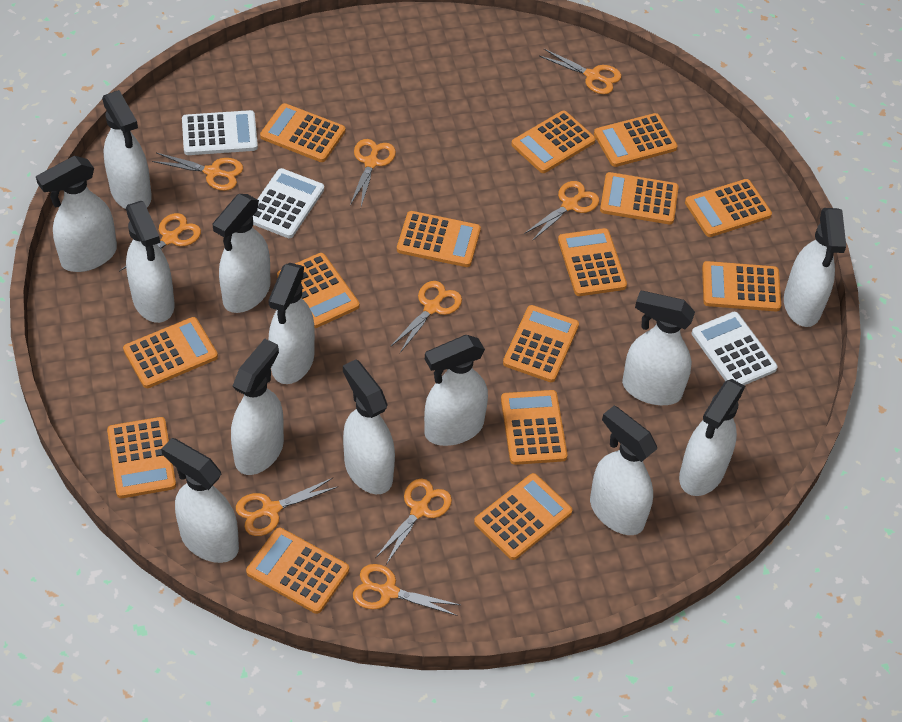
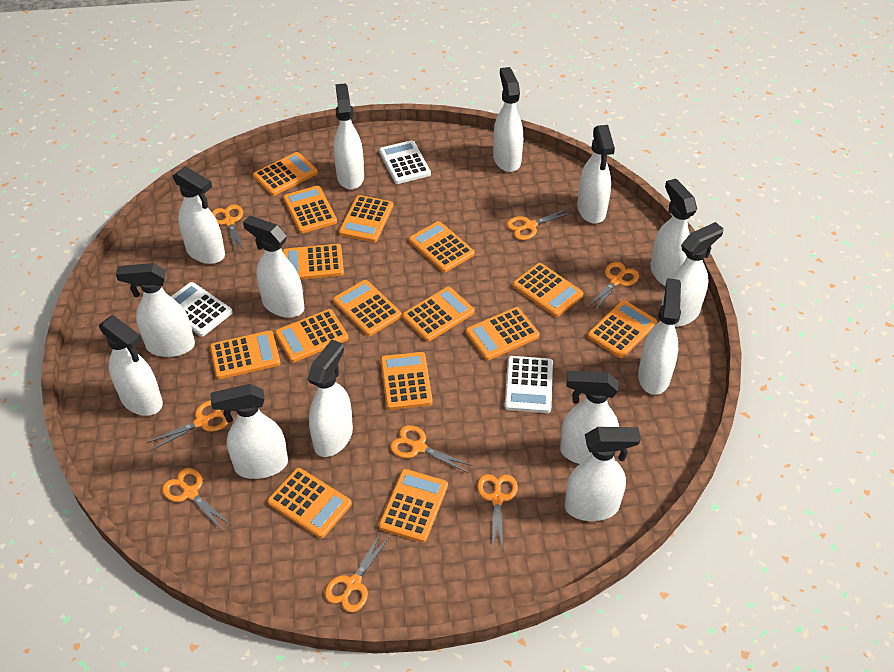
orange scissors: [120,213,201,278] [152,153,243,191] [236,478,339,536] [350,139,396,206] [353,564,460,616] [375,479,452,565] [390,281,462,353] [524,181,599,241] [539,49,622,94] = 9 -> [146,400,228,451] [162,468,232,530] [212,205,245,252] [325,532,390,612] [390,425,472,473] [477,474,518,550] [507,208,574,240] [586,262,639,312] = 8
white spray bottle: [36,156,117,272] [102,90,152,209] [126,201,175,323] [161,438,239,563] [212,194,271,313] [231,339,284,475] [268,263,315,384] [343,360,395,494] [424,335,488,446] [590,406,657,535] [622,291,695,405] [679,379,745,496] [784,208,846,327] = 13 -> [99,315,163,416] [116,263,195,357] [173,166,225,264] [210,384,288,479] [243,216,305,318] [307,340,353,457] [334,83,364,189] [493,67,523,172] [560,371,619,464] [565,427,641,521] [577,125,615,224] [638,278,681,395] [650,179,697,287] [661,222,724,327] = 14

